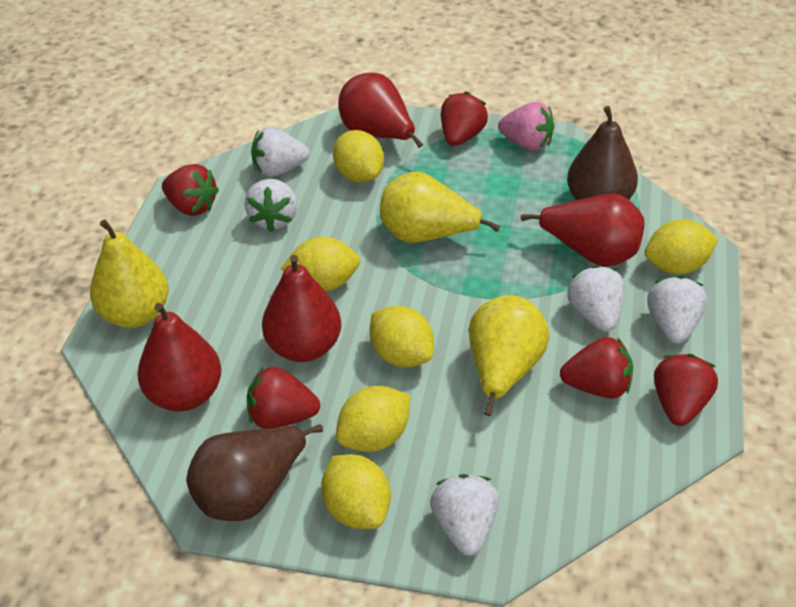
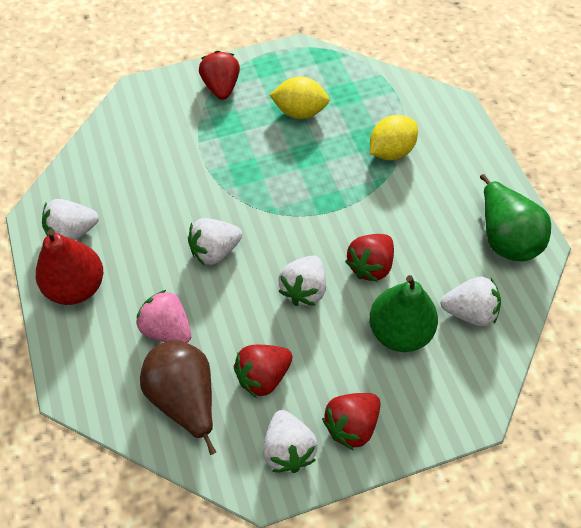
brown pear: [186,424,323,521] [567,106,638,200] = 2 -> [140,340,216,455] = 1
green pear: none = 0 -> [369,275,438,352] [480,174,551,262] = 2
red pear: [137,303,222,411] [262,255,341,362] [339,73,423,148] [521,193,645,267] = 4 -> [36,229,103,305] = 1
red strawberry: [162,164,219,216] [247,366,320,429] [441,91,488,146] [560,337,633,398] [654,354,718,426] = 5 -> [199,51,240,100] [234,345,292,398] [322,393,380,450] [345,234,394,282] = 4
yellow lemon: [281,237,360,292] [321,454,391,529] [333,130,384,183] [336,386,410,452] [370,305,434,367] [645,220,719,274] = 6 -> [270,77,329,119] [370,115,418,160] = 2
yellow pear: [90,219,168,328] [380,171,500,243] [469,295,550,416] = 3 -> none = 0

